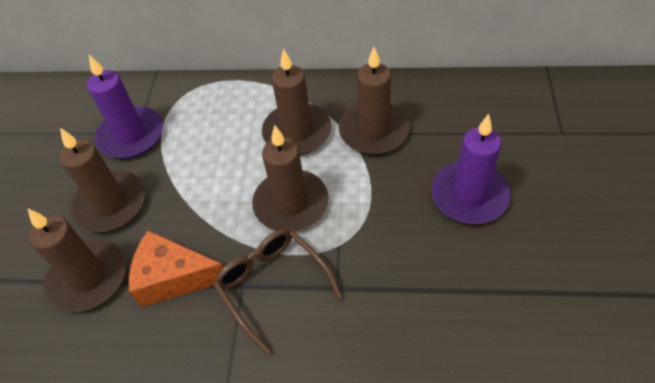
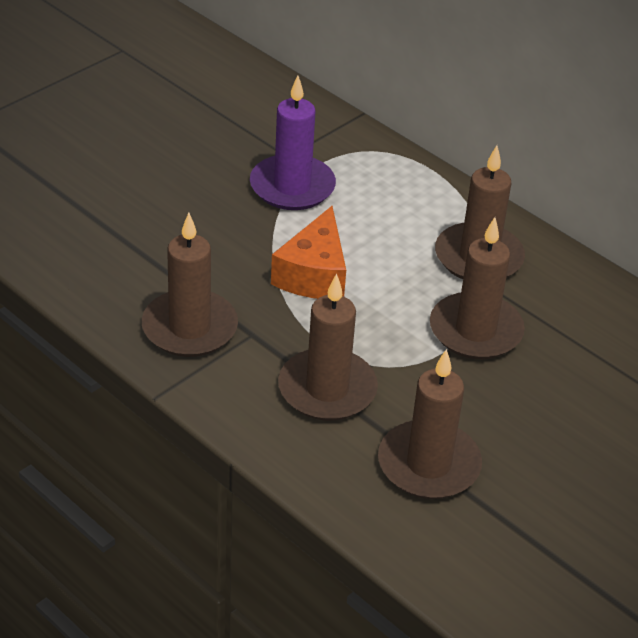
brown glasses: [213,228,343,355] = 1 -> none = 0
purple candle: [87,55,163,159] [431,114,511,224] = 2 -> [250,76,336,210] = 1

